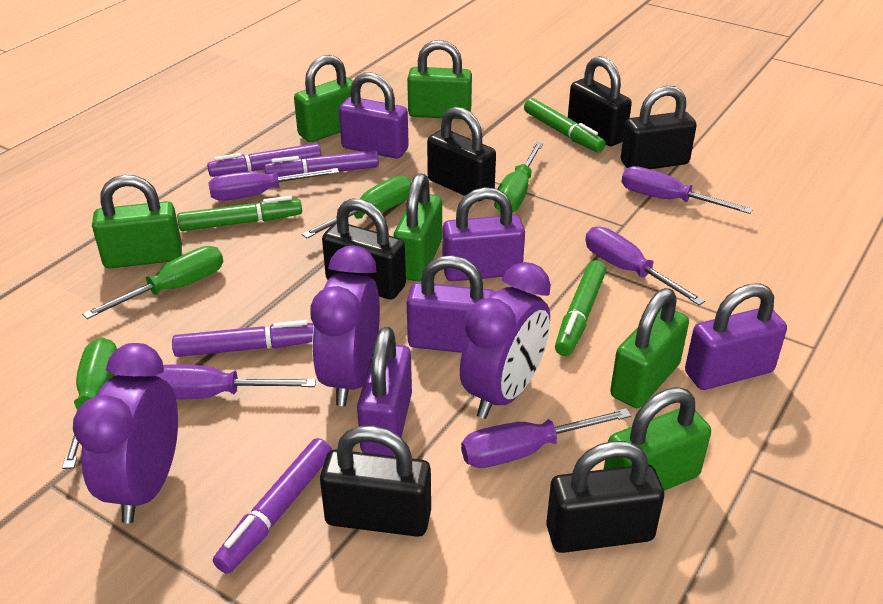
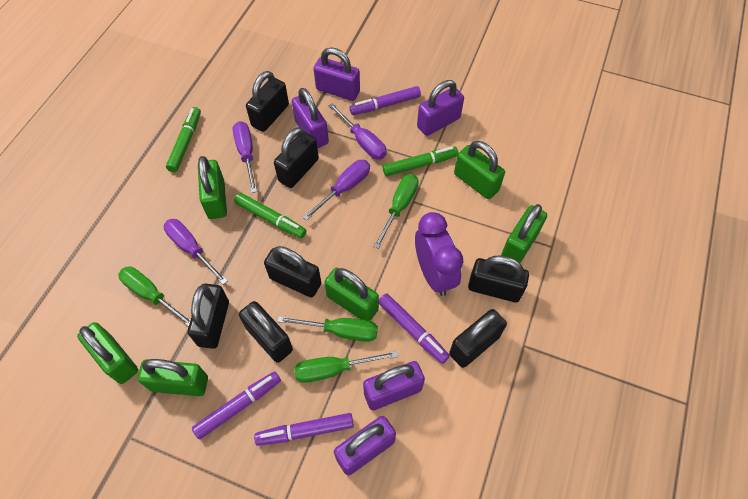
black padlock: [320,426,431,537] [322,198,406,300] [427,107,496,201] [546,441,664,553] [568,56,632,146] [621,86,697,169] = 6 -> [188,284,229,349] [239,301,293,363] [246,71,289,132] [264,246,321,298] [274,127,319,188] [449,309,507,368] [468,255,529,302] = 7
purple clock: [73,343,178,523] [310,245,380,406] [460,262,551,419] = 3 -> [415,212,463,296] = 1
purple screwdriver: [151,364,316,400] [208,168,339,201] [461,408,631,468] [585,227,705,305] [621,166,753,214] = 5 -> [164,219,228,285] [233,121,257,193] [303,160,370,221] [328,103,387,160] = 4

